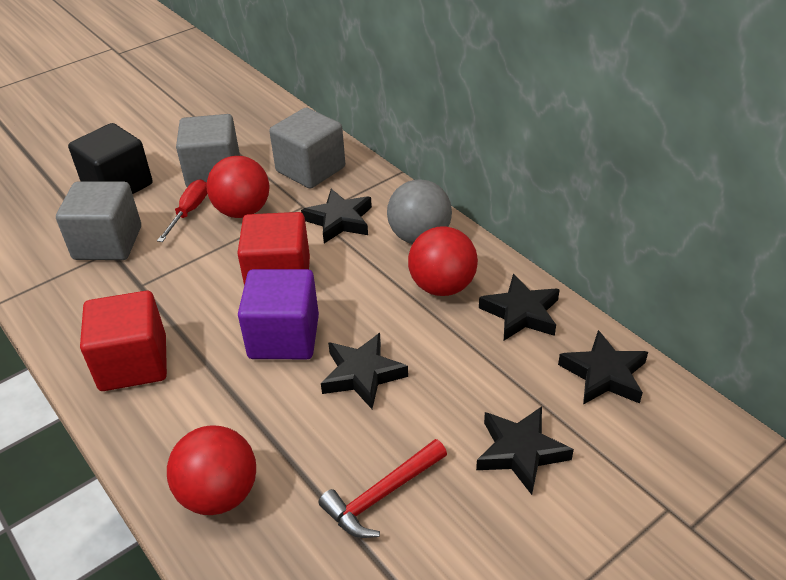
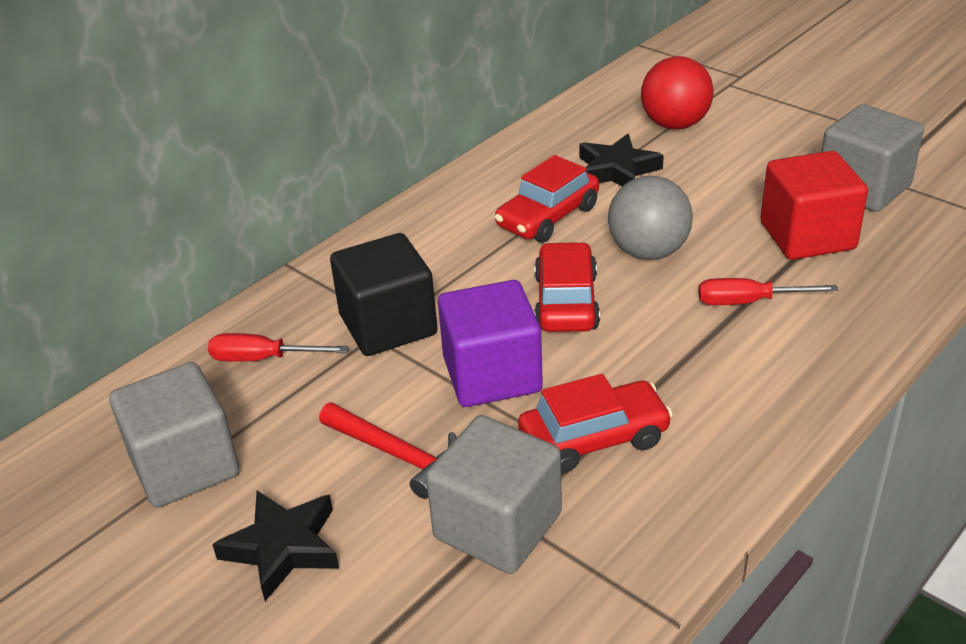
black star: [301,189,372,244] [321,333,408,409] [476,406,574,495] [479,274,560,341] [558,330,648,405] = 5 -> [212,491,339,601] [580,134,664,187] = 2
red ball: [167,425,256,515] [207,156,270,218] [408,226,478,296] = 3 -> [641,56,714,129] = 1
red car: none = 0 -> [495,155,599,242] [518,374,673,474] [534,242,600,332] = 3
red cube: [80,291,167,391] [237,212,310,285] = 2 -> [760,151,868,260] = 1
red screwdriver: [157,179,207,242] = 1 -> [208,333,348,362] [698,278,838,305] = 2

